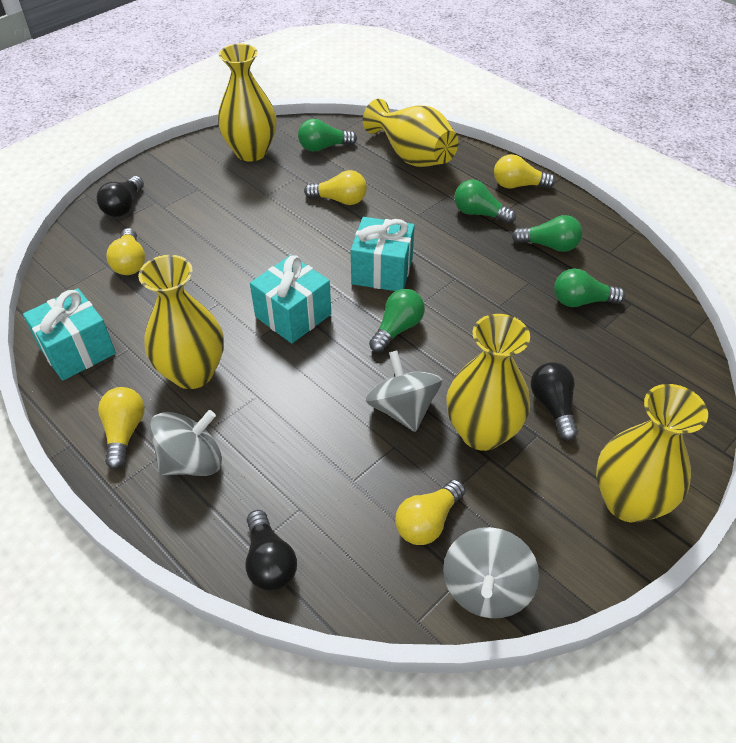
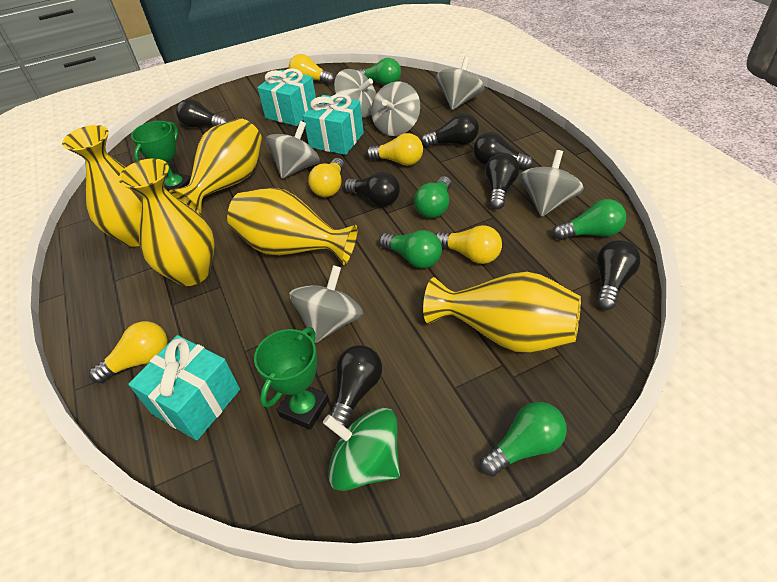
black light bulb: [97,176,144,217] [246,510,297,591] [531,362,578,441] = 3 -> [176,99,228,128] [330,345,382,427] [344,172,400,206] [421,113,479,147] [473,132,533,170] [485,153,519,209] [597,240,641,310] = 7
green spinning top: none = 0 -> [323,408,400,491] = 1
green trophy: none = 0 -> [131,121,191,191] [254,327,329,430] = 2
grey spinning top: [149,410,222,476] [365,351,442,432] [443,527,539,618] = 3 -> [266,121,320,179] [289,265,363,343] [334,69,376,118] [371,81,420,136] [435,57,485,110] [519,150,584,217] = 6

